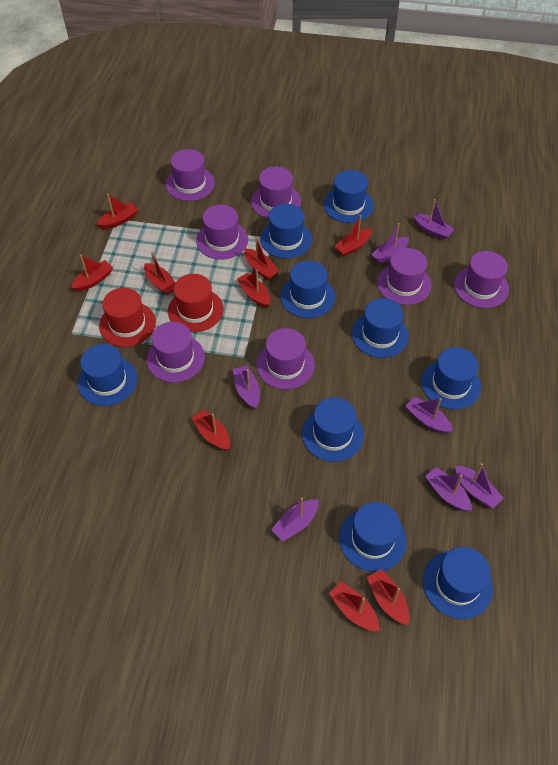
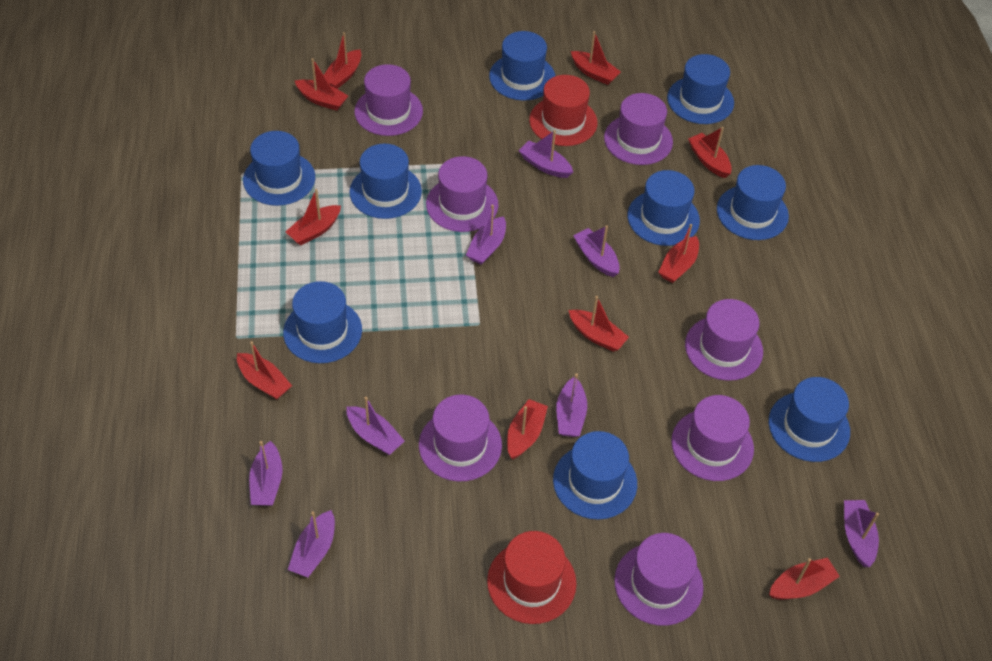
purple boat: [233,365,260,409] [271,497,319,542] [371,223,409,264] [406,396,453,434] [413,199,455,240] [425,467,472,511] [455,463,503,508] = 7 -> [249,441,282,506] [288,510,335,578] [347,397,405,455] [466,205,506,265] [518,130,573,178] [556,373,587,437] [573,225,620,277] [844,500,879,567] = 8
red boat: [71,255,113,292] [97,193,138,229] [144,252,175,295] [192,409,230,451] [237,270,270,308] [244,237,279,280] [329,581,380,631] [334,215,372,256] [367,569,410,625] = 9 -> [237,341,292,400] [286,189,341,245] [295,58,348,111] [324,32,362,89] [507,399,548,459] [568,296,629,352] [571,31,621,85] [658,224,699,283] [688,127,732,178] [769,558,840,600] = 10

